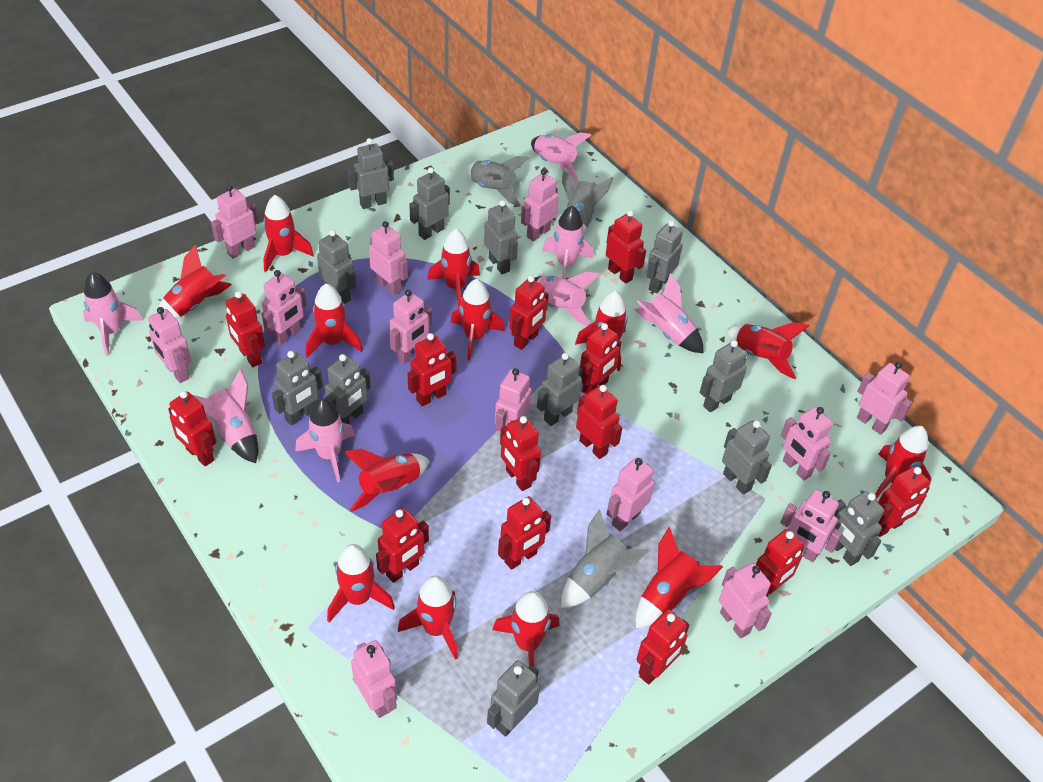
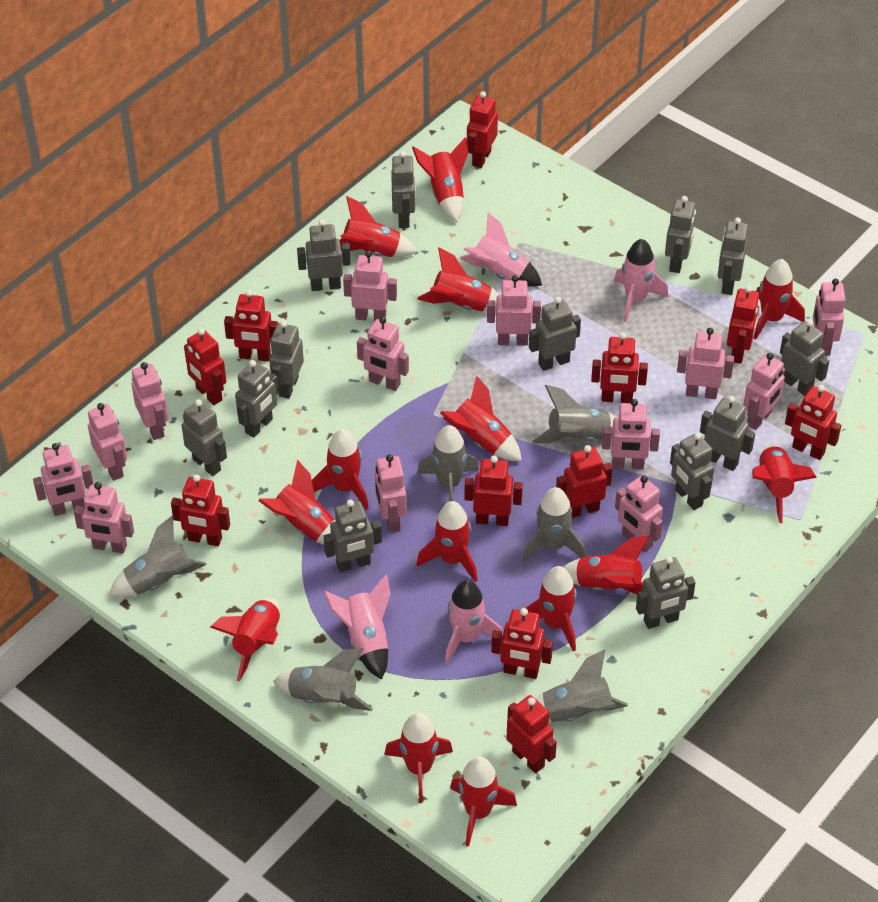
grey robot: [272,351,323,426] [317,230,356,304] [325,354,370,424] [348,138,394,209] [409,167,450,240] [484,200,518,274] [487,660,540,737] [537,353,582,426] [646,220,683,294] [700,340,747,412] [722,421,772,495] [833,492,884,566] = 12 -> [182,399,227,476] [235,360,279,438] [269,321,304,399] [297,220,351,291] [323,499,382,572] [391,151,416,228] [529,297,581,371] [636,556,696,629] [665,196,696,273] [670,433,714,510] [700,396,755,471] [718,217,748,295] [780,320,829,396] = 13
grey rocket: [466,156,529,207] [561,510,649,608] [562,167,613,234] = 3 -> [109,515,206,597] [273,648,373,711] [417,425,479,502] [522,487,586,562] [532,385,616,443] [536,649,628,722] = 6
pink rocket: [83,272,142,356] [193,369,258,463] [295,398,355,483] [531,132,591,182] [534,272,601,326] [542,205,593,279] [634,273,704,353] = 7 -> [323,575,390,680] [445,580,503,664] [460,212,542,287] [614,239,668,322] = 4
red robot: [168,391,216,466] [226,291,265,367] [376,508,429,583] [407,333,457,406] [498,496,551,570] [500,416,541,491] [509,276,549,350] [576,385,622,459] [580,323,621,394] [606,210,646,284] [636,609,689,685] [756,529,805,597] [878,467,930,537] = 13 -> [171,474,230,546] [184,328,226,405] [224,290,278,361] [465,456,523,526] [467,91,498,168] [491,608,553,679] [506,695,557,773] [556,445,613,518] [591,332,648,403] [727,286,760,364] [785,385,842,460] = 11
red rocket: [156,245,232,319] [263,195,314,272] [306,283,363,358] [327,544,395,623] [344,449,429,512] [398,575,458,660] [427,228,480,309] [450,279,505,360] [492,591,560,667] [575,290,628,371] [636,527,723,628] [726,322,809,379] [875,426,932,500] = 13 -> [210,597,280,681] [258,460,335,545] [312,429,369,510] [340,196,417,257] [384,712,453,803] [412,137,468,222] [416,501,478,582] [417,247,500,312] [440,375,522,461] [450,756,517,846] [526,566,577,651] [564,536,649,595] [752,444,817,523] [754,259,805,339] = 14

